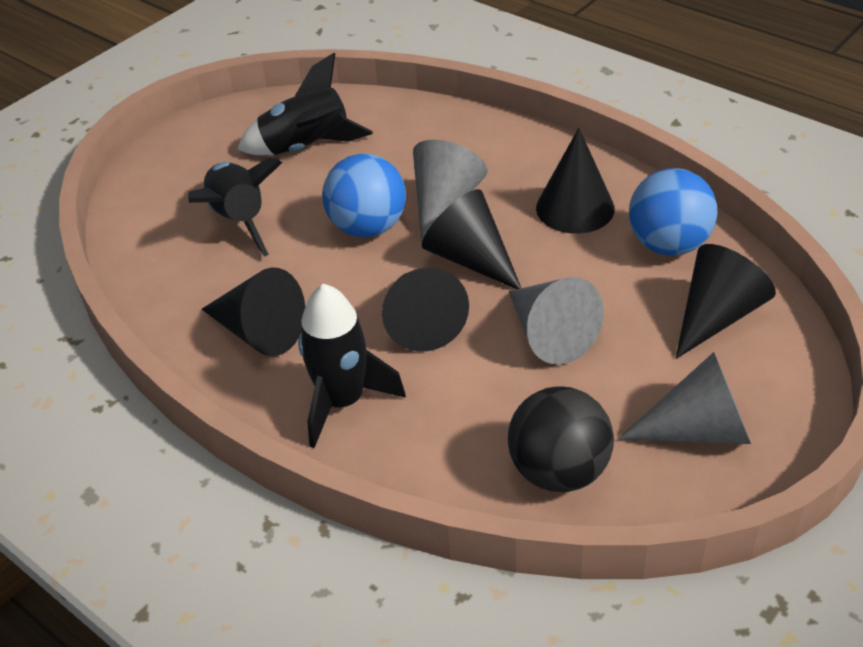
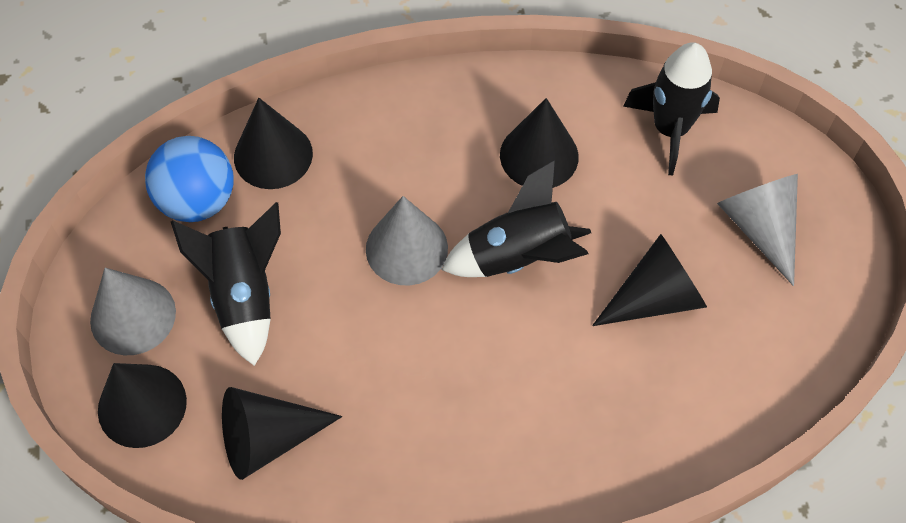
black ball: [508,386,614,492] = 1 -> none = 0
blue ball: [322,154,406,237] [629,168,717,256] = 2 -> [145,136,234,222] = 1

